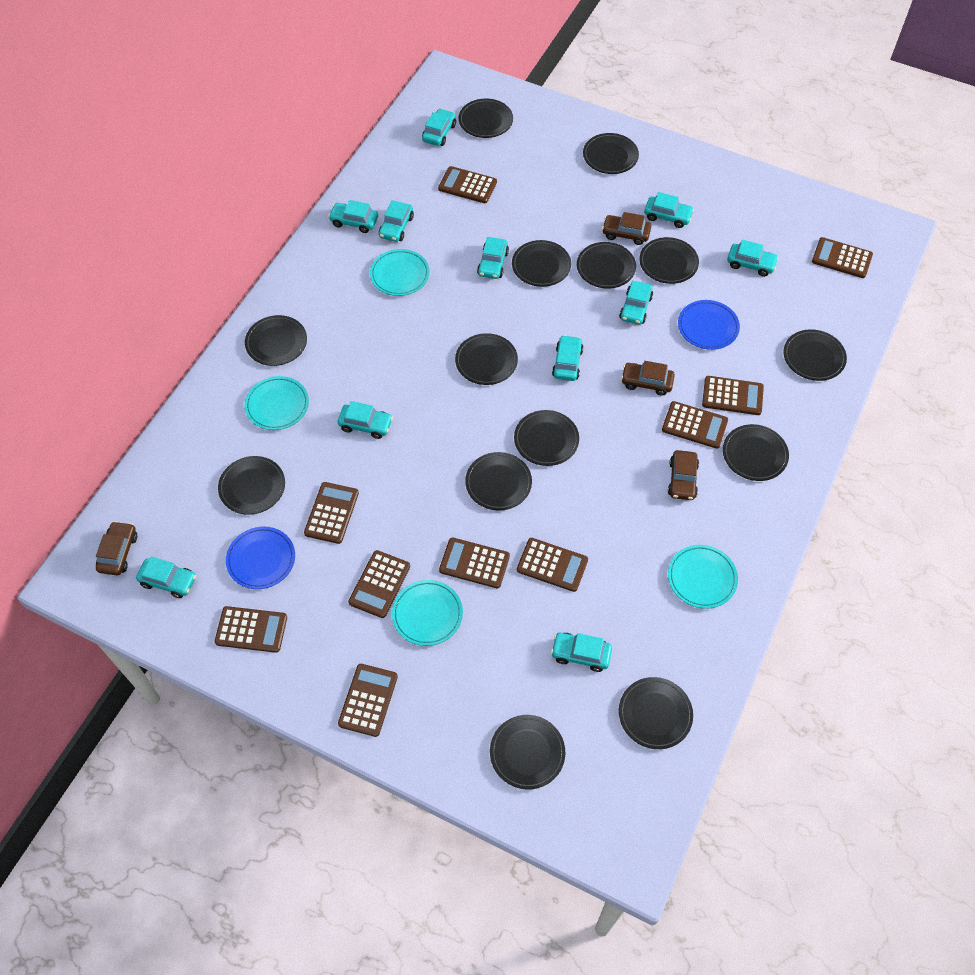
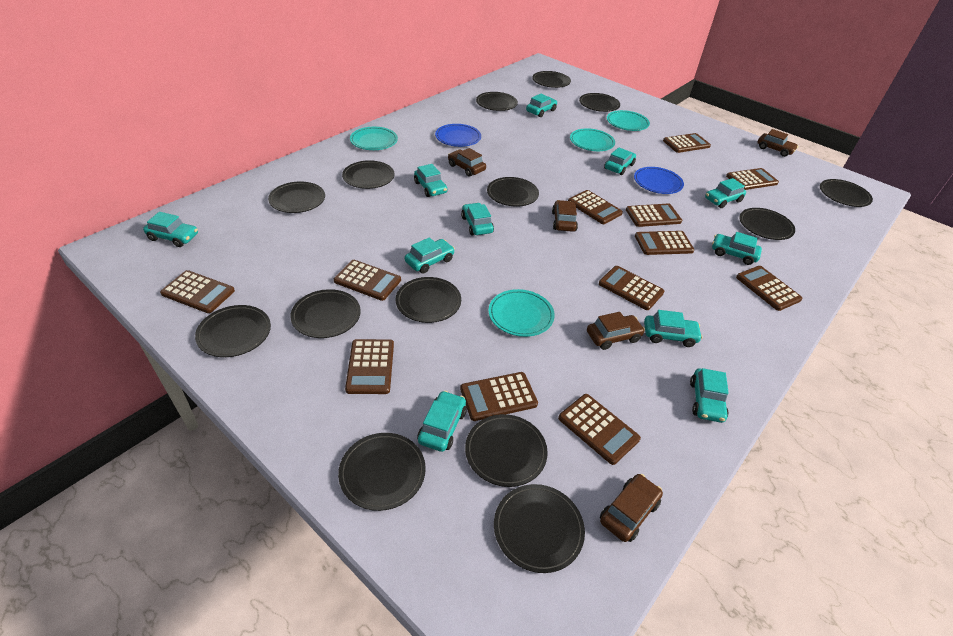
brown calculator: [215,606,287,653] [304,482,359,544] [338,664,398,737] [348,550,410,618] [438,166,497,203] [439,537,510,588] [517,538,588,592] [662,401,728,449] [702,376,764,415] [812,237,873,278] = 10 -> [160,270,235,313] [334,260,401,301] [345,339,394,394] [460,372,538,421] [558,394,641,465] [568,190,623,224] [599,266,664,310] [626,203,682,227] [635,231,694,255] [663,133,711,153] [726,168,779,190] [736,266,802,311] = 12
brown car: [96,521,137,575] [602,212,651,245] [621,361,675,396] [668,450,699,500] = 4 -> [448,148,486,177] [552,200,578,232] [587,312,645,350] [600,474,663,542] [757,129,798,157] = 5

